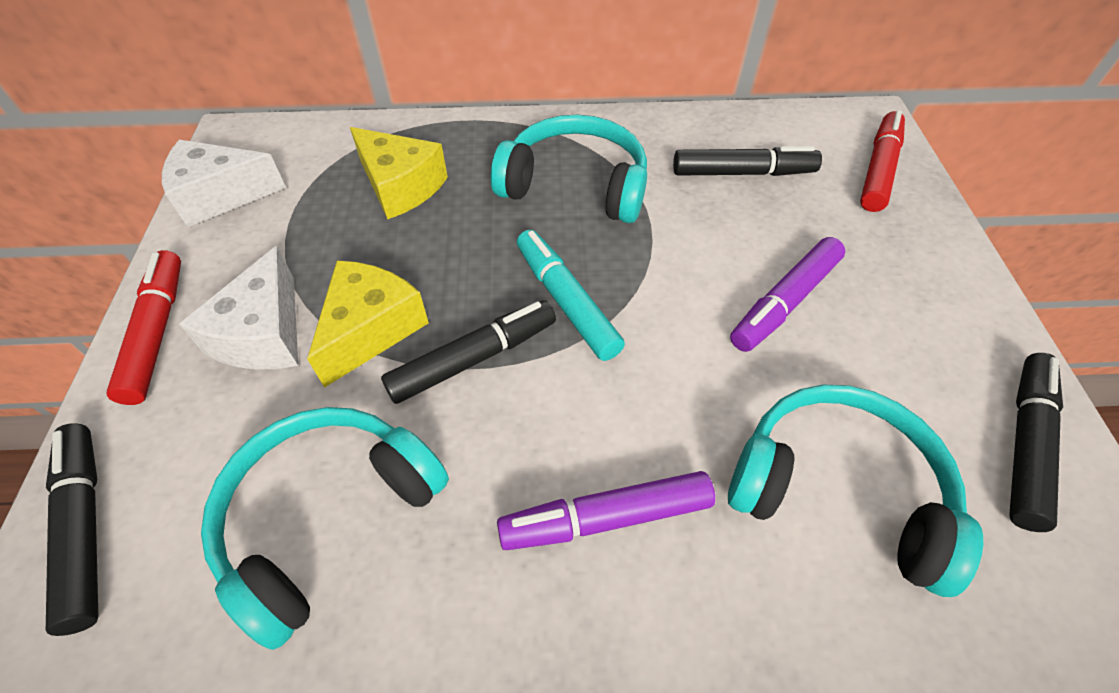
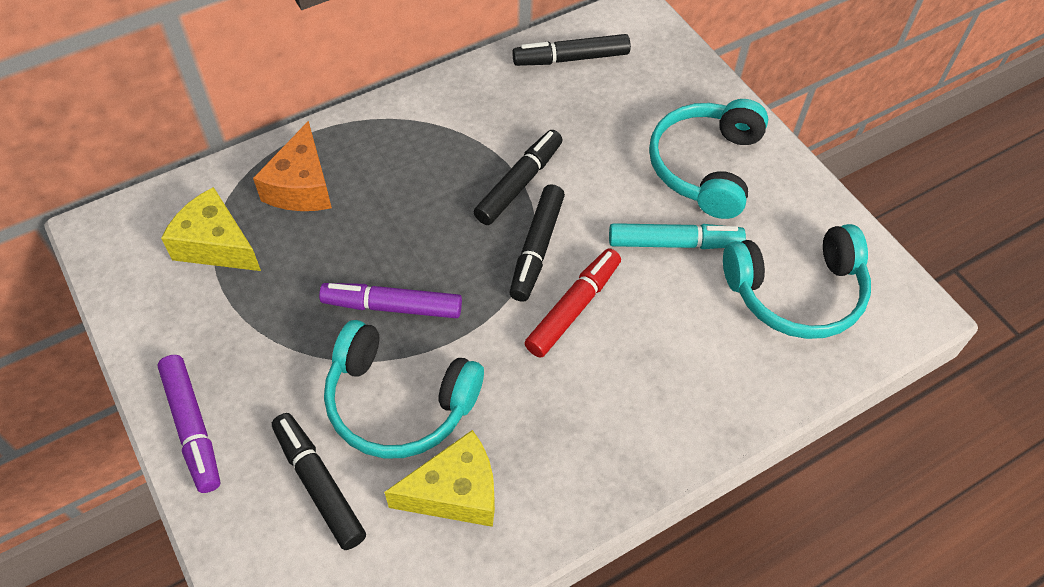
orange cheese: none = 0 -> [253,121,332,211] = 1
red marker: [106,250,181,405] [860,110,905,212] = 2 -> [525,248,621,358] = 1
white cheese: [162,140,286,227] [179,246,298,370] = 2 -> none = 0

